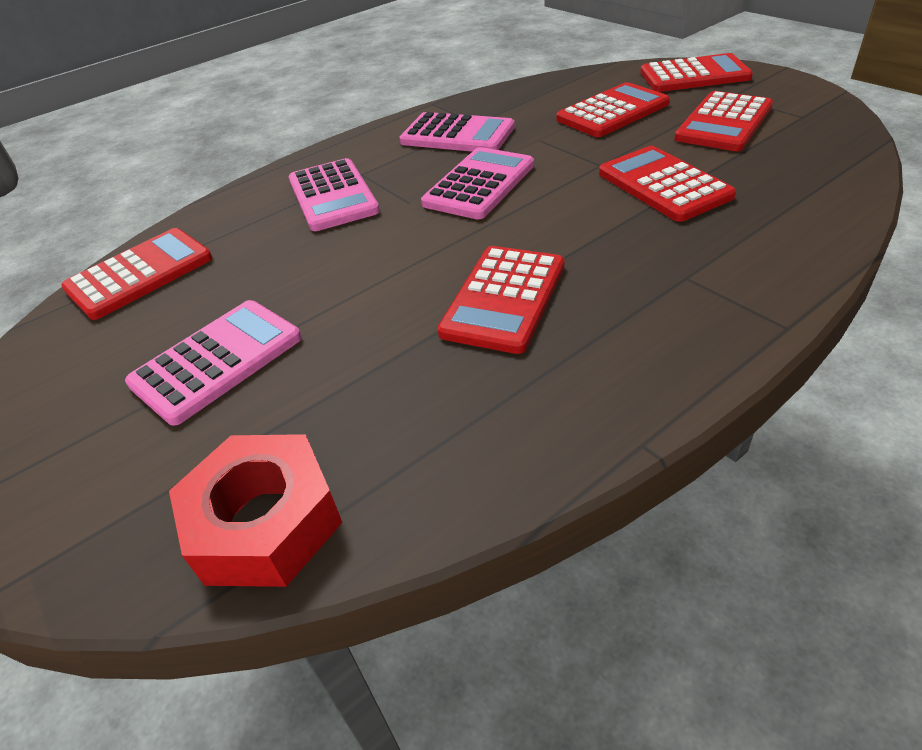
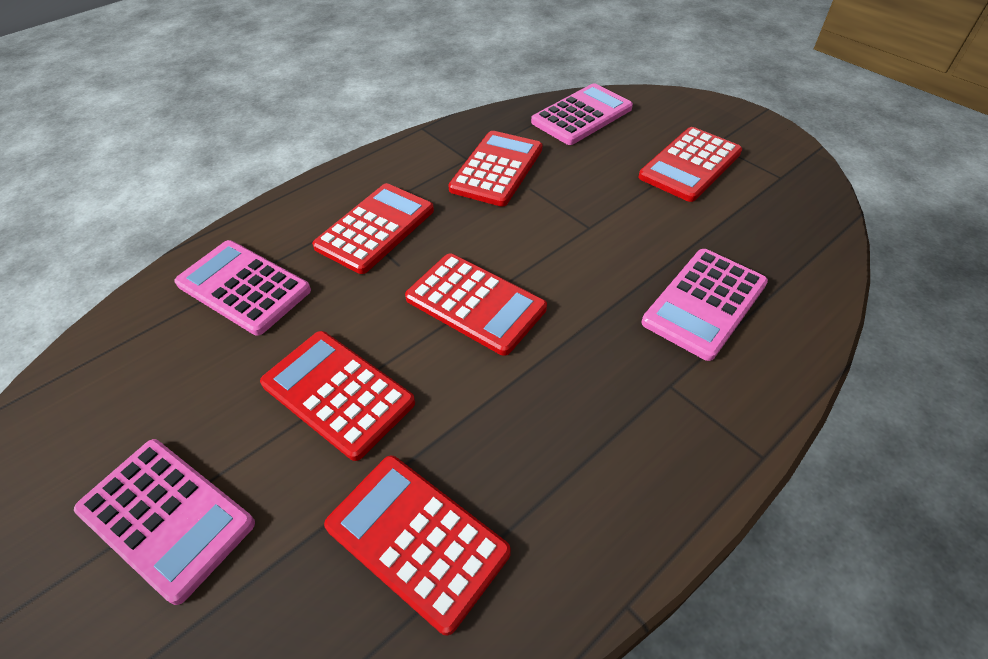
red nut: [169,434,343,587] = 1 -> none = 0

